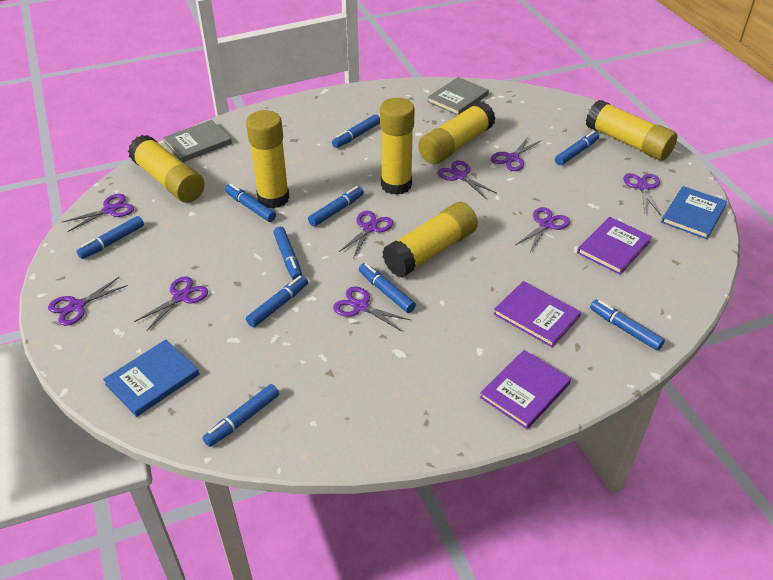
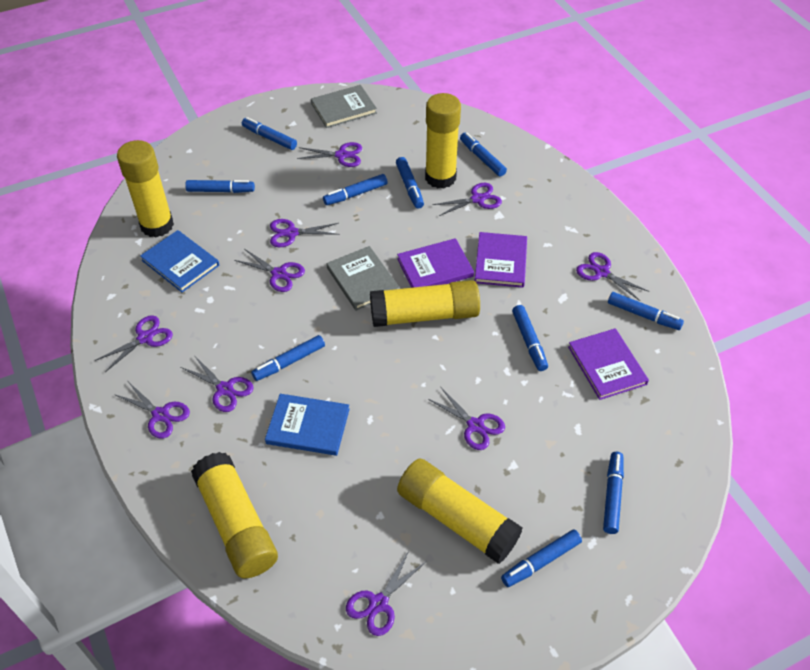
purple scissors: [48,277,128,326] [63,194,134,232] [134,276,208,331] [333,287,410,331] [339,211,393,258] [438,161,497,199] [491,136,540,171] [516,207,570,252] [623,173,661,215] = 9 -> [95,315,173,372] [114,383,190,439] [180,355,254,412] [234,249,305,292] [270,219,340,247] [297,142,362,167] [346,551,426,636] [428,388,505,450] [432,183,502,216] [576,252,649,301] = 10
yellow glue stick: [128,135,204,203] [246,110,289,209] [380,98,415,195] [382,202,478,278] [418,101,496,164] [586,100,678,161] = 6 -> [117,140,174,237] [191,452,278,578] [370,280,480,327] [397,458,522,564] [425,93,461,189] = 5

